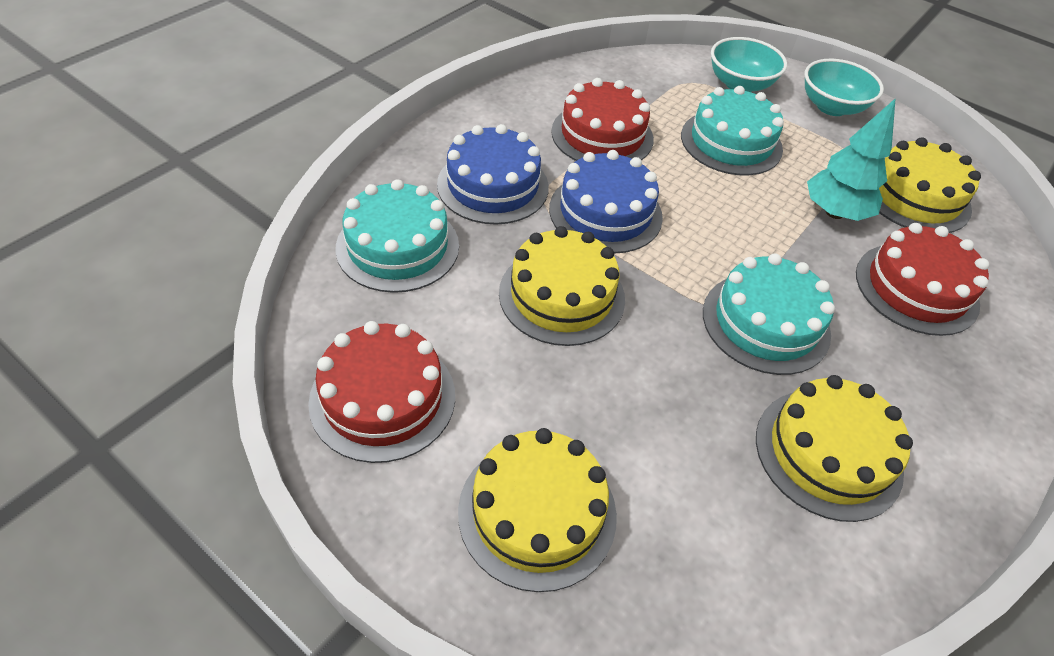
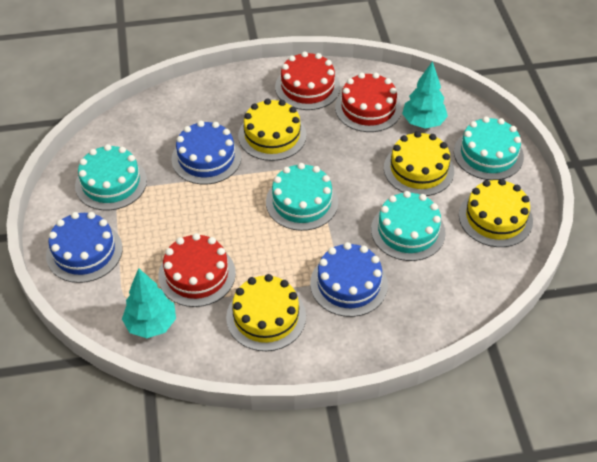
blue cake: [437,124,549,225] [549,150,663,254] = 2 -> [46,212,123,283] [172,121,241,184] [310,242,388,317] = 3
turquoise bowl: [711,37,787,92] [804,59,884,116] = 2 -> none = 0
turquoise cake: [335,179,459,293] [681,86,784,175] [703,253,835,375] = 3 -> [75,144,147,210] [266,163,338,231] [371,191,446,261] [454,116,524,180] = 4
turquoise tree: [807,98,896,221] = 1 -> [122,268,176,338] [402,61,448,129] = 2

